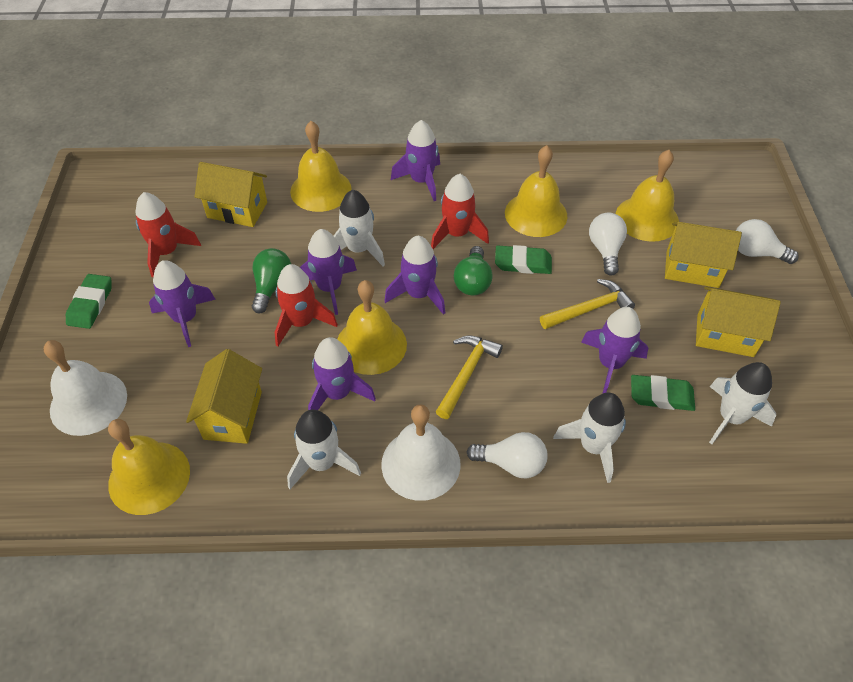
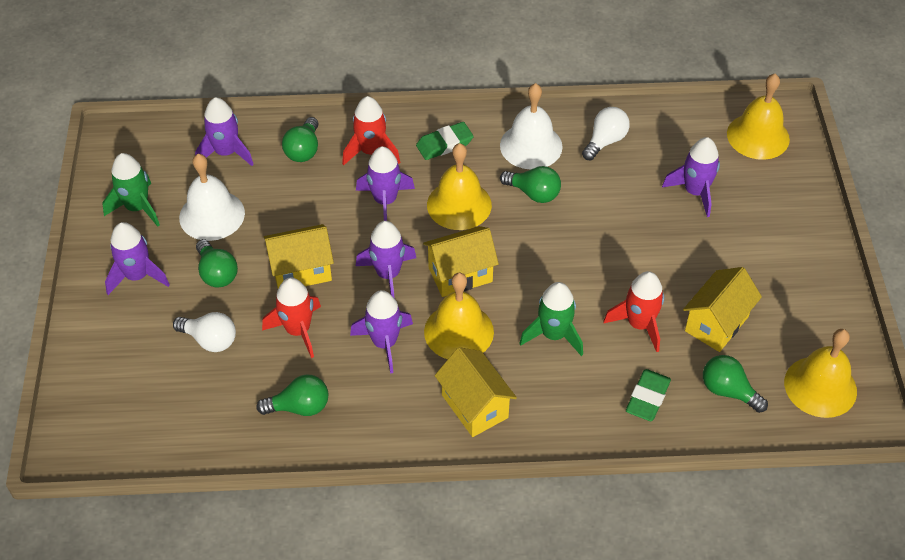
green eraser: [66,274,111,329] [495,245,552,274] [631,375,695,411] = 3 -> [416,122,474,160] [626,369,671,421] = 2
green light bulb: [252,248,291,313] [454,246,493,295] = 2 -> [196,239,238,288] [256,375,328,416] [282,117,319,162] [500,166,561,203] [703,355,768,413] = 5
green rocket: none = 0 -> [102,153,160,227] [519,282,583,356] = 2
white light bulb: [467,432,548,478] [589,213,627,276] [736,219,799,264] = 3 -> [173,312,236,352] [582,107,630,160] = 2
white rocket: [287,409,361,489] [334,190,385,267] [553,392,626,483] [709,362,776,444] = 4 -> none = 0
yellow bell: [108,419,190,515] [290,121,352,212] [337,280,407,375] [505,145,567,237] [616,150,679,242] = 5 -> [424,272,494,359] [427,143,492,230] [727,74,790,160] [784,329,857,418] = 4
yellow hammer: [436,336,503,419] [540,279,635,329] = 2 -> none = 0

